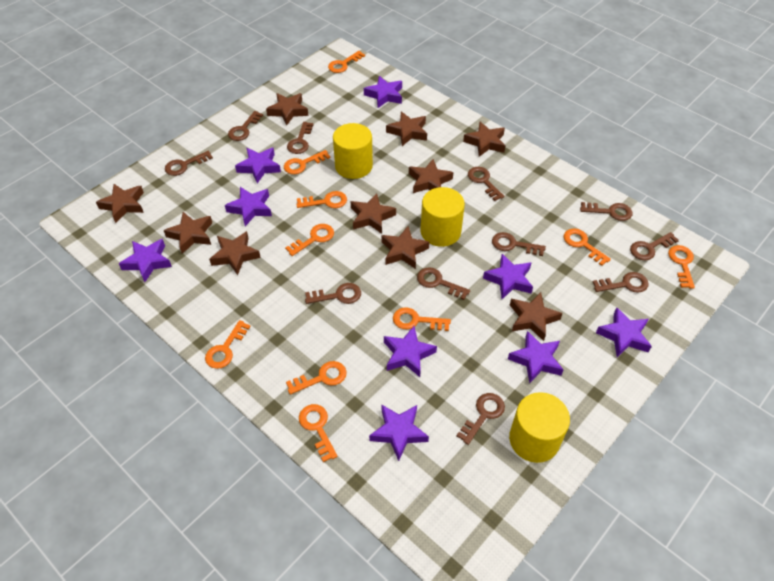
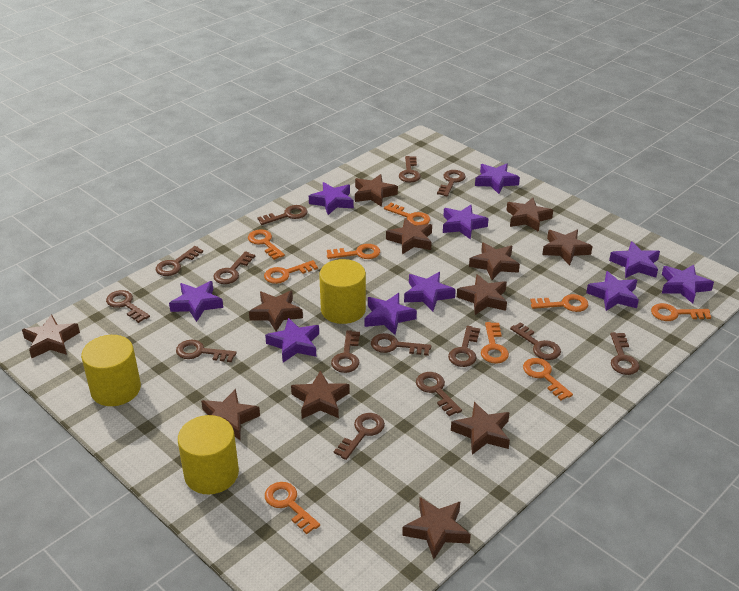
brown key: [165,151,213,176] [228,111,263,141] [287,122,314,154] [305,283,361,304] [417,267,470,300] [456,393,505,445] [468,167,505,201] [492,232,546,256] [580,202,633,221] [593,272,649,293] [630,232,679,260] = 11 -> [106,290,150,323] [156,246,203,276] [176,340,236,362] [213,251,255,284] [257,205,308,225] [331,330,360,373] [334,413,385,460] [371,333,431,356] [399,156,421,183] [416,372,462,416] [437,170,466,197] [448,326,480,367] [510,322,561,360] [610,332,640,375] = 14
brown star: [96,184,144,223] [164,212,212,254] [209,231,261,275] [266,93,309,125] [350,193,396,234] [381,226,430,269] [386,112,427,146] [409,159,453,193] [463,122,505,157] [510,292,563,341] = 10 -> [22,314,80,358] [201,389,260,440] [249,290,303,331] [291,370,350,419] [355,174,398,207] [386,218,432,254] [402,497,471,559] [451,402,510,455] [457,274,507,315] [469,243,520,280] [506,198,553,232] [542,230,593,265] = 12
orange key: [205,320,251,369] [284,150,330,174] [285,224,334,256] [286,361,347,395] [296,191,347,208] [299,404,338,462] [328,51,365,73] [393,307,451,331] [564,228,611,266] [668,245,695,289] = 10 -> [248,229,285,260] [264,260,318,284] [265,482,320,534] [327,244,380,259] [384,203,430,226] [481,322,509,364] [523,358,573,400] [530,294,588,312] [651,303,711,321] = 9
purple star: [119,239,172,282] [225,187,272,226] [235,148,281,183] [364,76,402,108] [369,404,429,461] [384,326,437,377] [483,254,533,299] [508,331,564,383] [596,307,652,357] = 9 -> [169,281,223,322] [265,318,319,362] [309,182,354,215] [365,293,417,335] [404,272,456,312] [443,205,489,240] [475,163,520,194] [586,271,639,311] [609,241,660,278] [662,264,714,303] = 10

